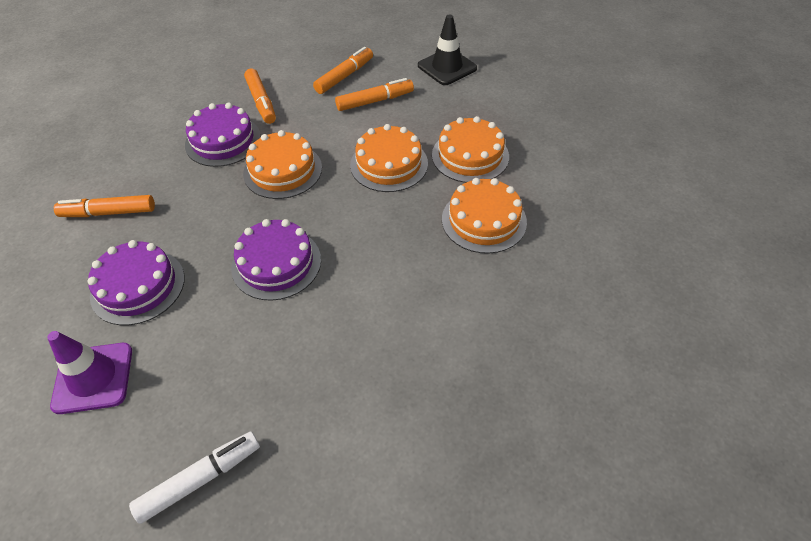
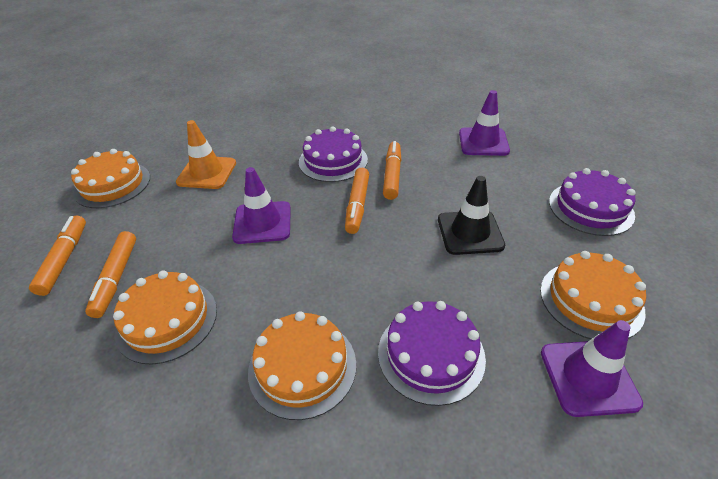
orange traffic cone: none = 0 -> [176,120,236,189] = 1
purple traffic cone: [47,331,132,414] = 1 -> [232,167,291,244] [459,90,510,156] [541,320,643,417] = 3
white marker: [129,431,260,524] = 1 -> none = 0

